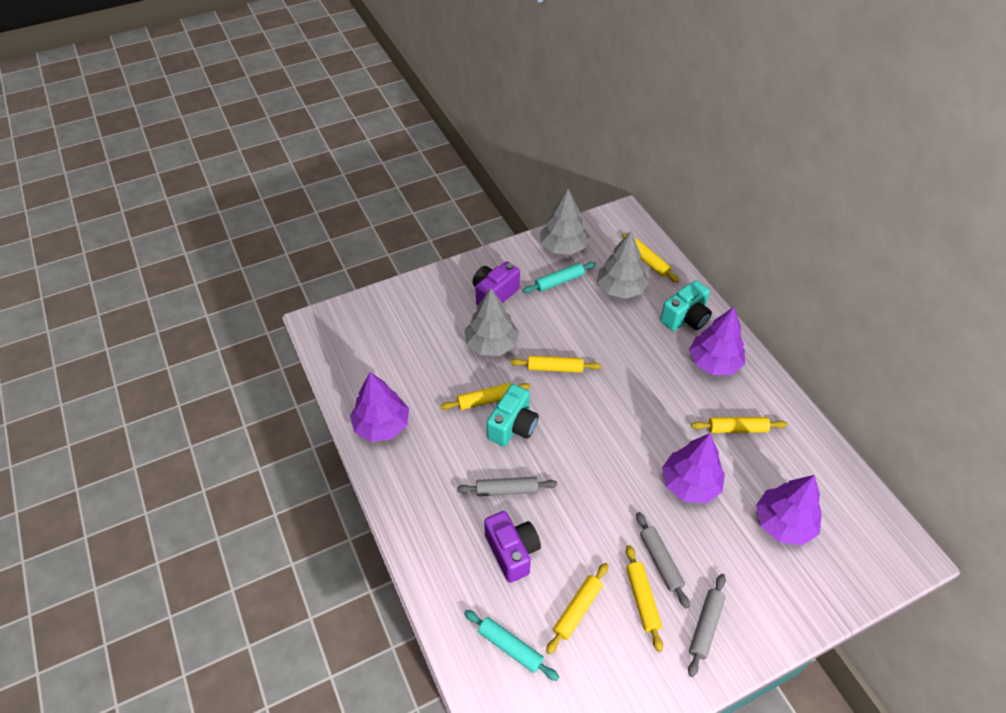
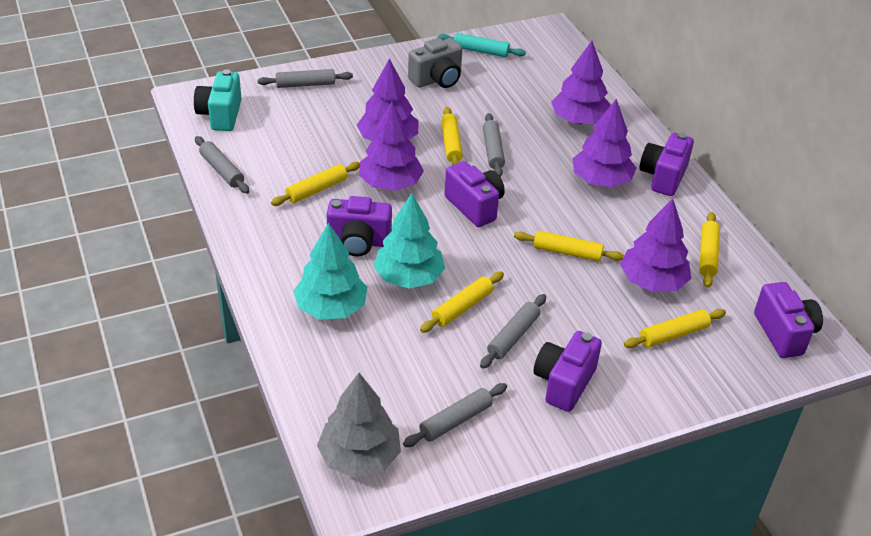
grey camera: none = 0 -> [408,38,462,88] = 1
grey rolling pin: [457,477,557,496] [636,512,690,609] [688,574,726,677] = 3 -> [195,136,250,194] [258,69,353,88] [403,383,507,447] [480,294,546,369] [483,113,505,177] = 5
grey tree: [465,288,519,356] [540,189,589,255] [597,231,649,299] = 3 -> [317,373,401,478] = 1
purple camera: [473,261,520,306] [484,511,541,583] = 2 -> [327,196,392,256] [444,161,505,227] [533,331,602,412] [639,132,694,196] [754,282,823,358] = 5
purple tree: [350,372,409,442] [662,433,725,503] [689,307,745,375] [756,475,822,546] = 4 -> [357,58,418,141] [359,102,424,191] [551,41,611,124] [572,99,636,187] [620,199,691,292] = 5
turquoise camera: [487,384,539,446] [660,280,712,331] = 2 -> [194,69,242,131] = 1
turquoise rolling pin: [464,610,559,681] [523,262,596,293] = 2 -> [438,33,526,57] = 1
turquoise tree: none = 0 -> [294,223,367,320] [373,193,445,289] = 2

